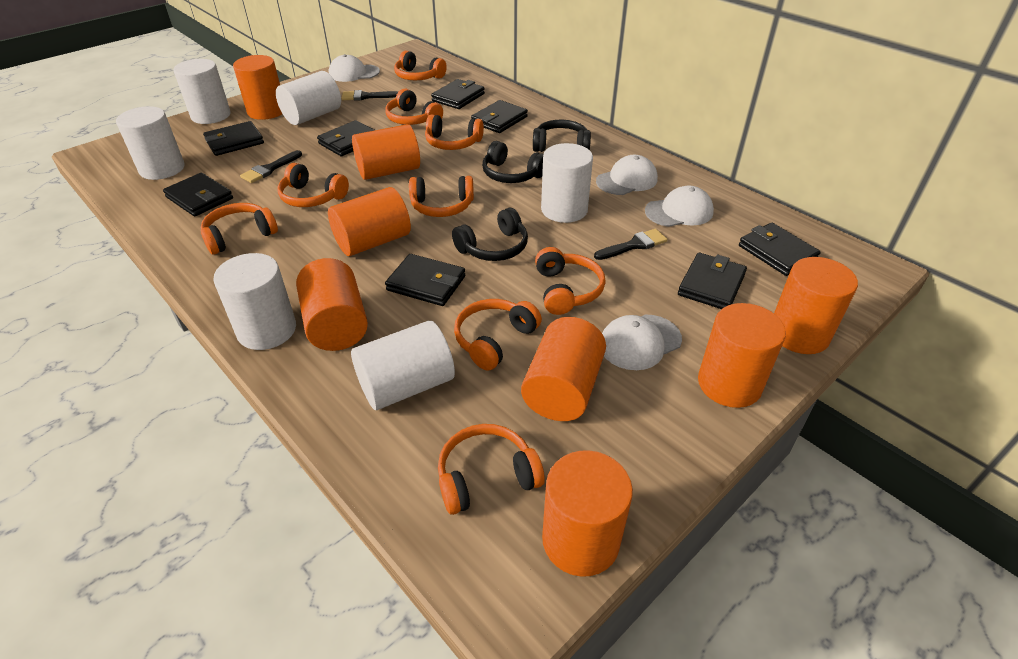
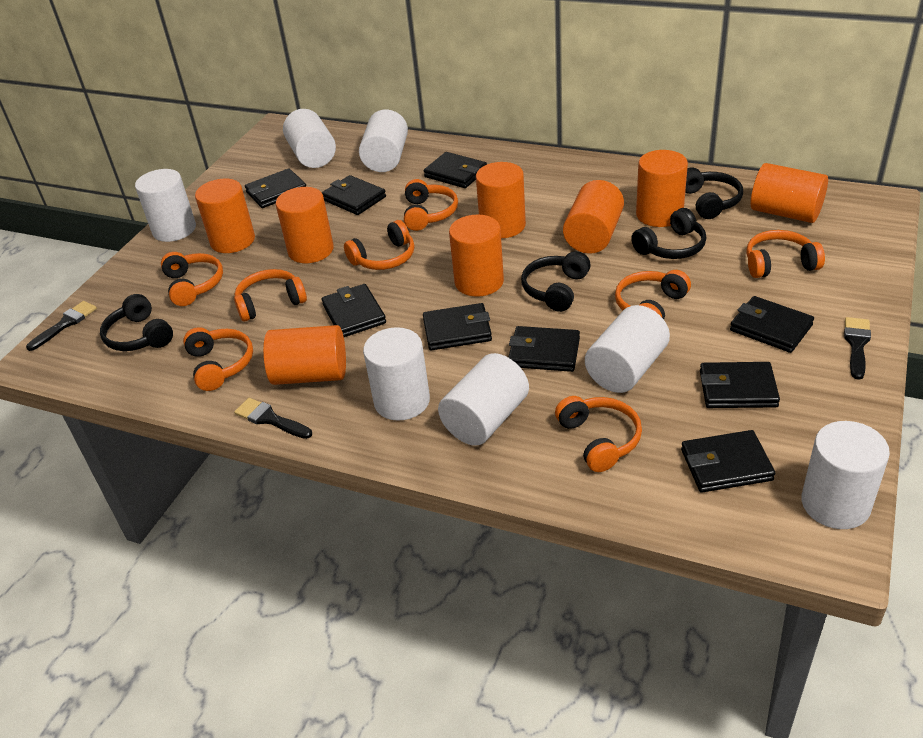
black headphones: [452,208,528,261] [482,141,543,183] [533,120,591,152] = 3 -> [100,294,173,351] [521,251,591,312] [631,208,706,259] [685,167,743,219] = 4
black wallet: [163,173,233,216] [203,121,264,156] [317,120,375,156] [385,254,466,306] [431,79,485,109] [471,100,528,133] [678,253,747,309] [739,223,821,276] = 8 -> [245,168,306,208] [322,175,386,215] [322,284,386,337] [423,303,492,351] [424,152,487,188] [508,326,580,372] [681,430,775,493] [700,362,780,408] [730,296,814,353] = 9
orange headphones: [201,203,278,255] [277,163,349,207] [385,89,443,125] [394,50,447,80] [409,176,474,217] [425,114,484,150] [438,424,545,515] [454,299,542,371] [535,247,606,315] = 9 -> [161,252,223,306] [183,327,253,391] [234,269,307,321] [344,220,414,270] [404,179,458,231] [555,396,642,472] [615,270,691,319] [746,230,825,278] = 8
white cap: [329,54,380,82] [596,155,658,195] [602,314,682,370] [645,186,714,227] = 4 -> none = 0
white cylinder: [116,106,185,180] [173,59,230,124] [213,253,296,350] [276,71,341,125] [351,321,455,410] [541,143,593,223] = 6 -> [135,169,196,242] [283,109,336,168] [359,110,408,172] [363,327,430,421] [438,353,529,446] [585,305,670,393] [801,421,890,529] = 7

